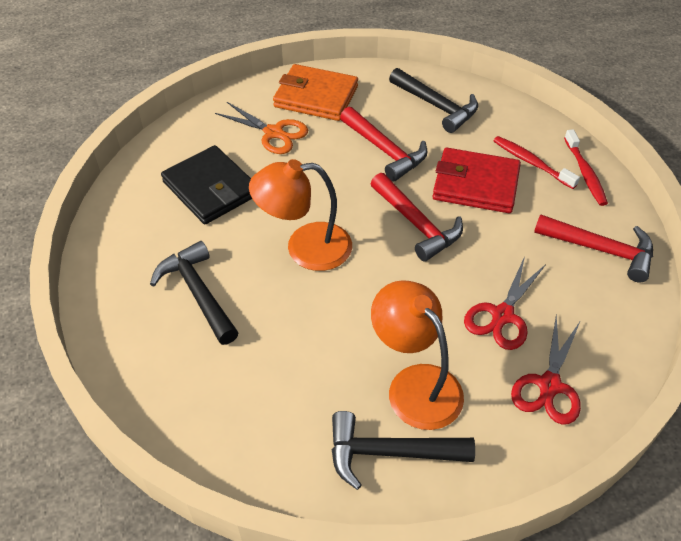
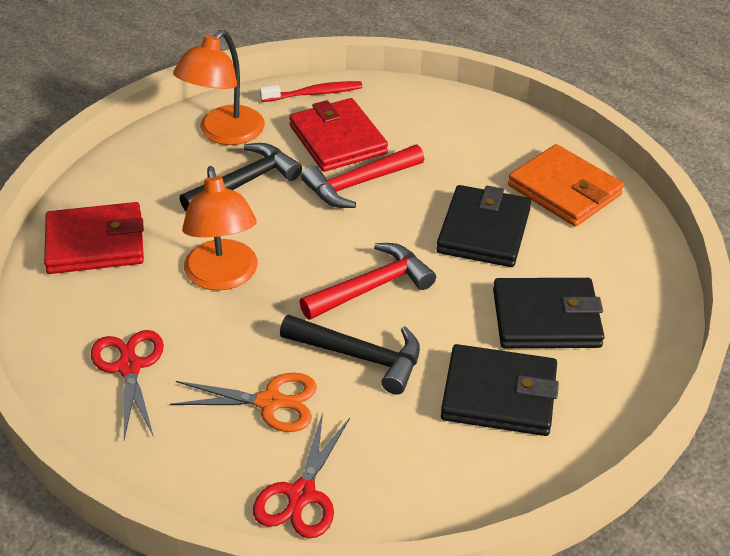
black hammer: [150,241,239,345] [331,411,475,490] [389,68,478,133] = 3 -> [180,143,302,211] [280,315,420,395] = 2
black wallet: [161,145,252,224] = 1 -> [436,185,531,267] [441,344,559,436] [493,278,605,348] = 3
red hammer: [340,107,427,181] [371,173,463,262] [534,214,653,282] = 3 -> [299,243,436,320] [301,144,424,208] = 2
red toothbrush: [493,136,580,189] [564,129,608,206] = 2 -> [260,81,363,102] = 1
red wallet: [433,148,521,213] = 1 -> [44,202,144,274] [289,98,388,172] = 2

